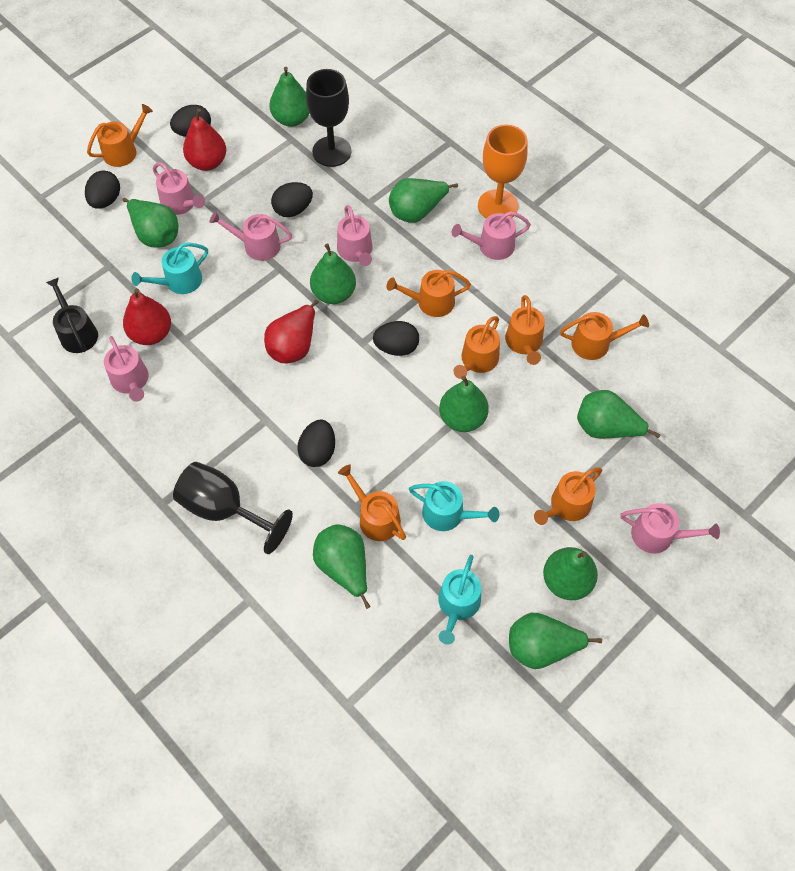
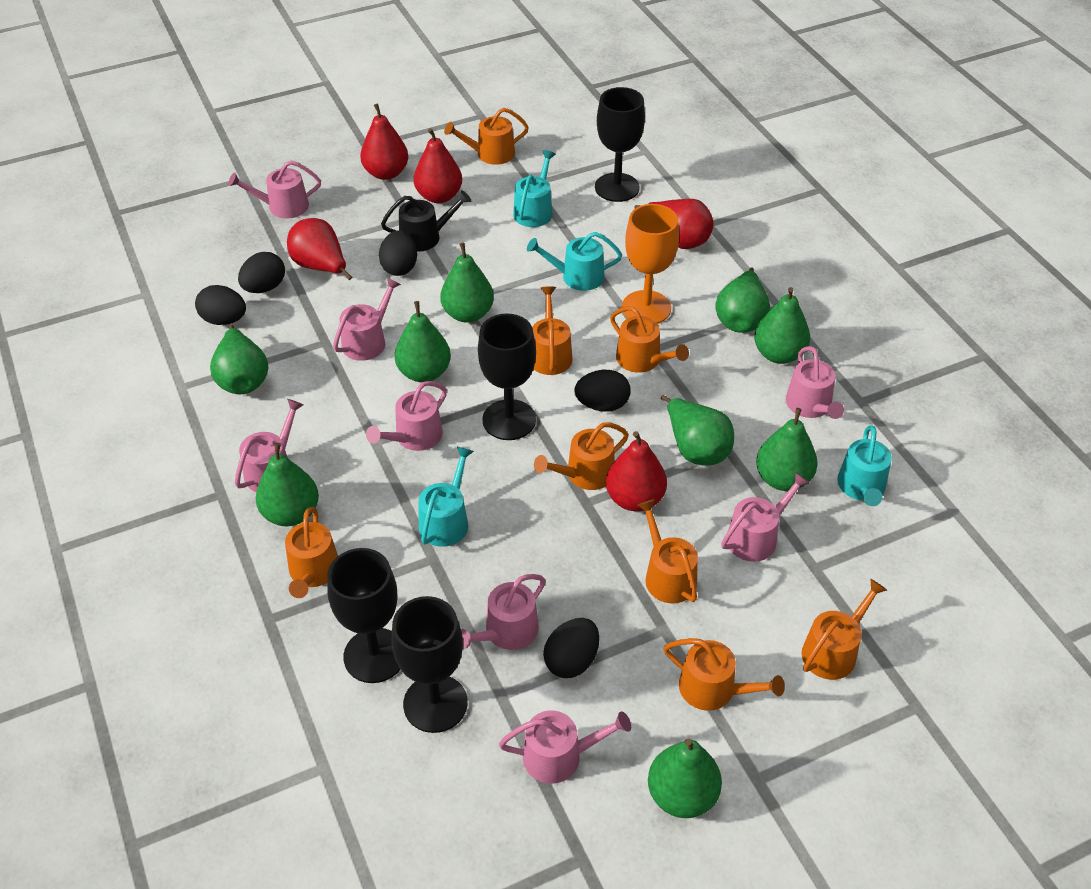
black goblet: [173,462,293,554] [306,69,352,167] = 2 -> [327,548,401,683] [392,596,468,733] [478,313,536,440] [595,87,645,202] = 4
orange watering can: [87,104,153,167] [338,465,406,541] [386,270,471,317] [453,316,500,379] [505,295,545,365] [534,467,602,525] [560,312,649,360] = 7 -> [285,507,338,598] [444,108,529,165] [532,286,572,375] [534,422,629,490] [610,306,689,373] [638,499,698,603] [664,638,785,711] [802,579,887,680] = 8
pink watering can: [104,336,149,402] [153,162,205,215] [210,211,292,261] [337,205,373,266] [452,211,531,260] [620,503,720,554] = 6 -> [228,160,321,219] [235,399,303,492] [333,278,401,361] [366,381,447,451] [461,574,546,650] [499,710,631,784] [721,472,810,562] [786,346,844,419] = 8
red pear: [123,288,171,345] [183,109,226,171] [264,300,319,363] = 3 -> [287,218,352,280] [360,104,408,180] [414,128,462,203] [606,431,667,511] [634,199,714,249] = 5
turquoise watering can: [131,243,208,294] [409,481,499,531] [438,555,481,644] = 3 -> [418,447,474,547] [513,150,556,227] [527,232,622,291] [837,425,892,506] = 4

